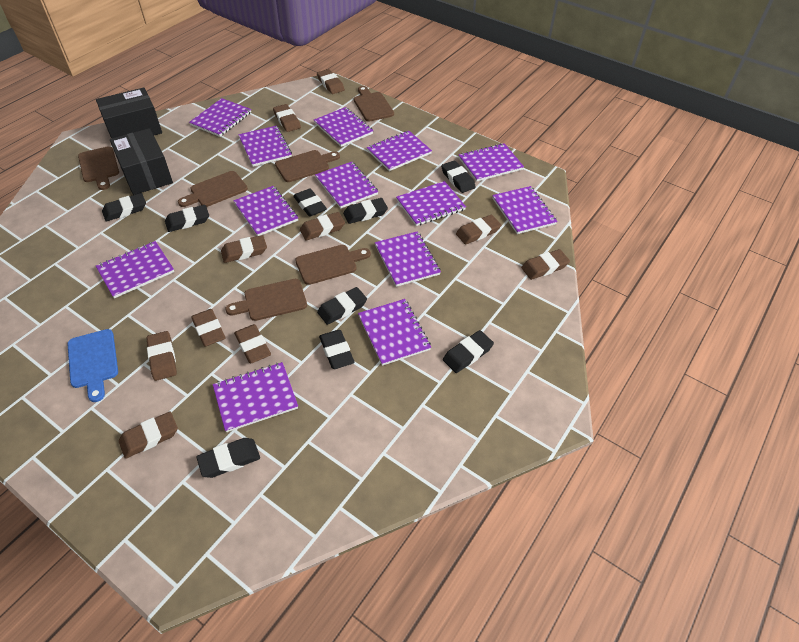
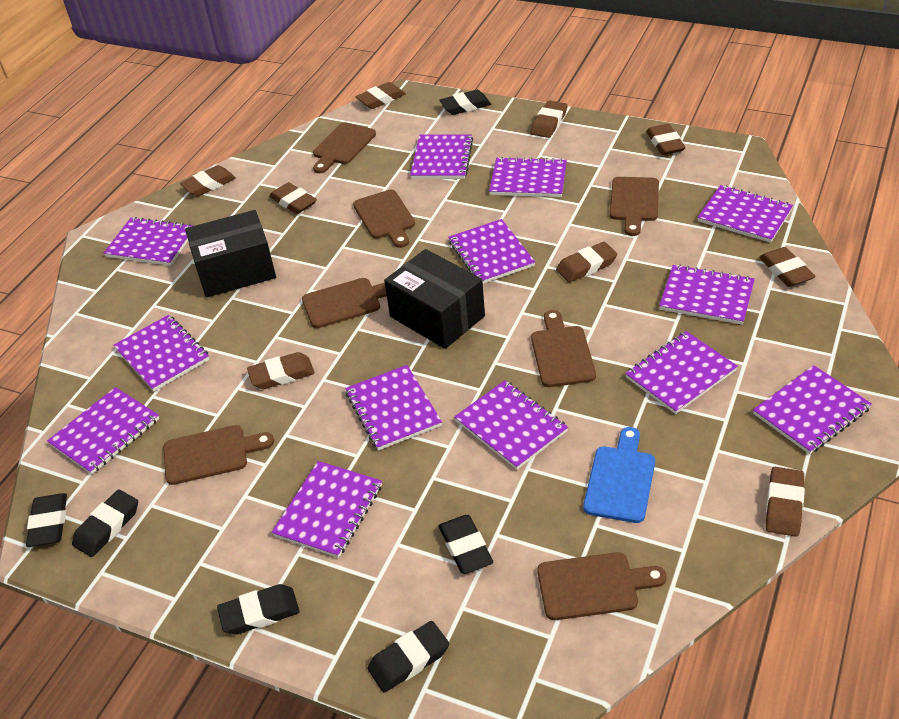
black eraser: [102,193,146,222] [165,205,209,232] [196,438,260,478] [293,189,327,217] [317,287,367,325] [319,330,354,369] [343,198,388,224] [441,160,476,193] [443,330,494,373] = 9 -> [26,493,67,547] [72,489,138,557] [217,584,300,635] [367,621,449,693] [439,90,491,115] [439,515,493,574] = 6
brown cutting board: [78,146,119,190] [178,171,248,207] [225,279,307,321] [275,150,340,182] [295,245,371,285] [354,86,394,121] = 6 -> [163,425,274,485] [302,278,387,328] [313,123,376,173] [353,190,415,248] [531,310,596,387] [537,552,667,620] [610,177,659,236] = 7
brown eraser: [119,412,178,459] [147,331,177,381] [191,309,226,347] [221,235,267,263] [234,324,271,363] [273,104,301,132] [300,212,345,240] [317,69,345,94] [456,215,501,245] [521,249,570,280] = 10 -> [180,165,236,196] [247,352,315,389] [269,182,317,214] [356,82,406,109] [531,100,567,138] [556,242,617,283] [646,124,686,155] [759,247,816,287] [766,467,805,537] = 9

